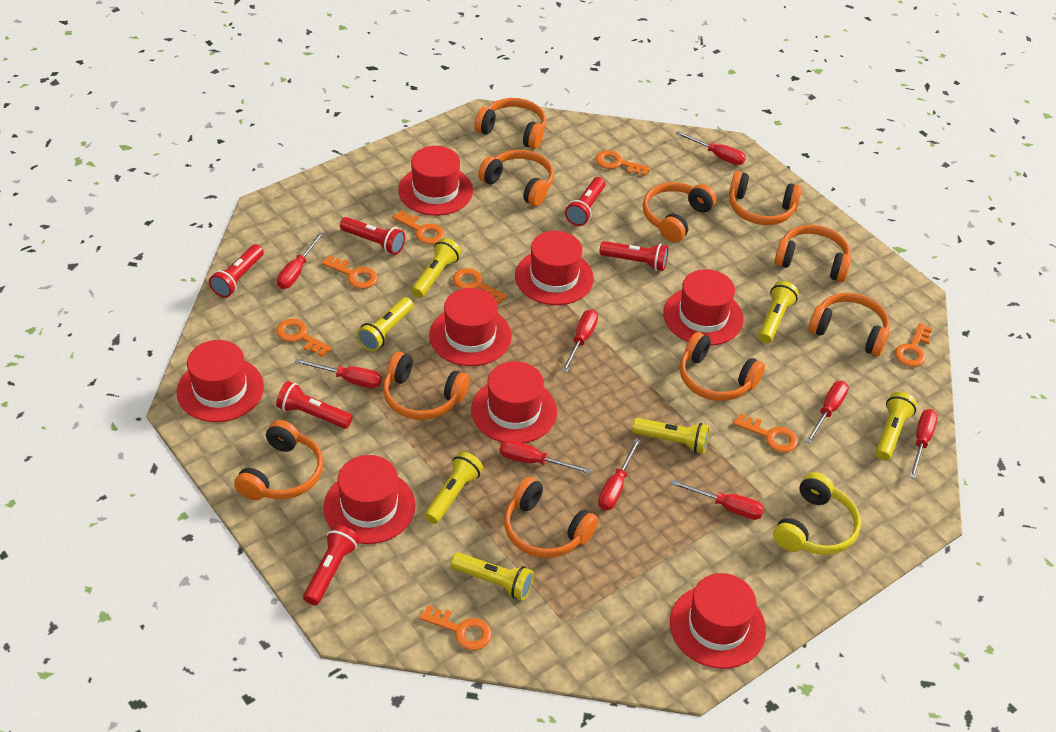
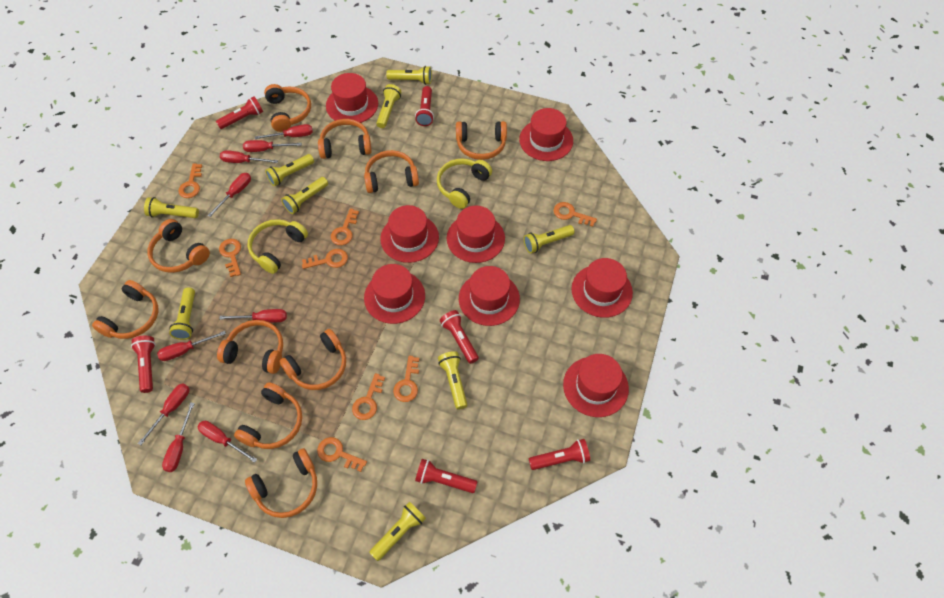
yellow flashlight: [357,297,413,351] [411,238,461,298] [424,452,483,524] [451,552,534,600] [632,418,709,454] [758,281,799,343] [875,392,917,461] = 7 -> [144,197,199,218] [169,287,195,340] [265,154,314,186] [281,177,328,214] [369,502,426,561] [376,84,401,128] [386,66,432,85] [438,351,468,410] [524,225,574,254] = 9
yellow headphones: [773,472,861,555] = 1 -> [248,219,308,274] [437,159,492,209] = 2

